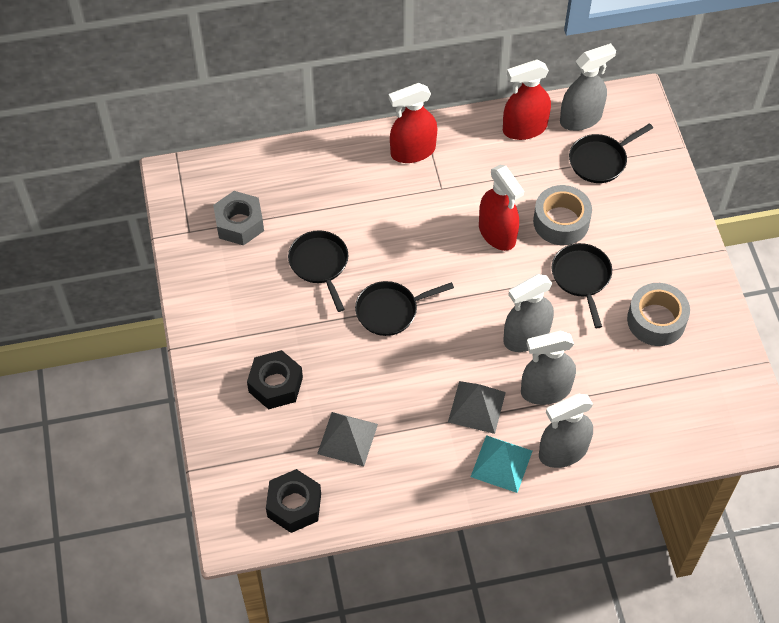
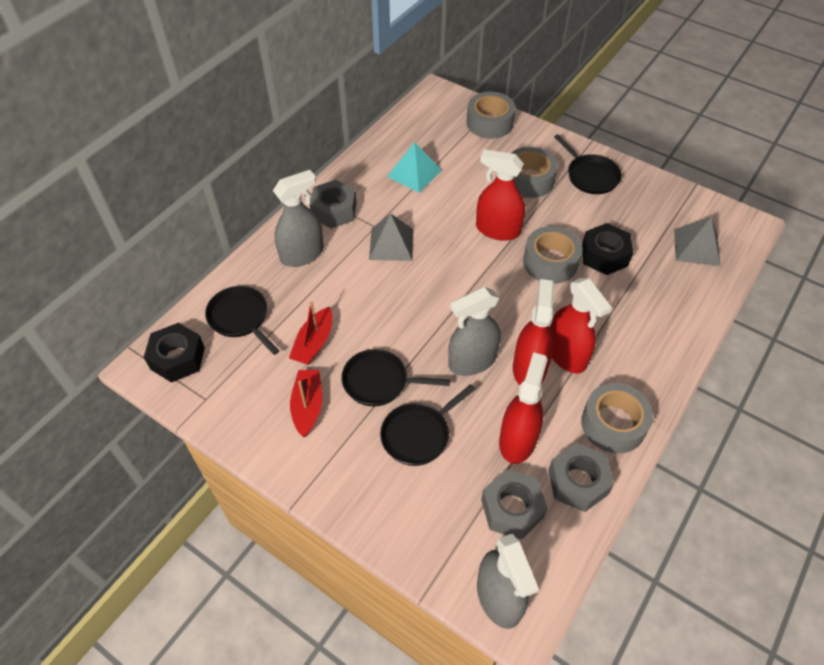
grey nut: [213,191,264,246] = 1 -> [310,180,357,229] [481,469,548,540] [548,443,614,512] = 3
grey spray bottle: [503,274,554,352] [521,330,576,405] [539,393,593,468] [560,43,616,131] = 4 -> [273,170,324,267] [448,287,501,376] [477,534,539,629] = 3
grey tape: [533,185,592,245] [627,283,690,346] = 2 -> [467,92,516,139] [511,147,558,198] [523,226,583,284] [581,383,653,453] = 4
red boat: none = 0 -> [289,302,332,365] [290,370,322,437] = 2
red spray bottle: [389,83,437,163] [479,165,524,251] [503,60,551,140] = 3 -> [476,149,525,241] [499,352,548,464] [513,279,554,385] [550,278,612,373] = 4

